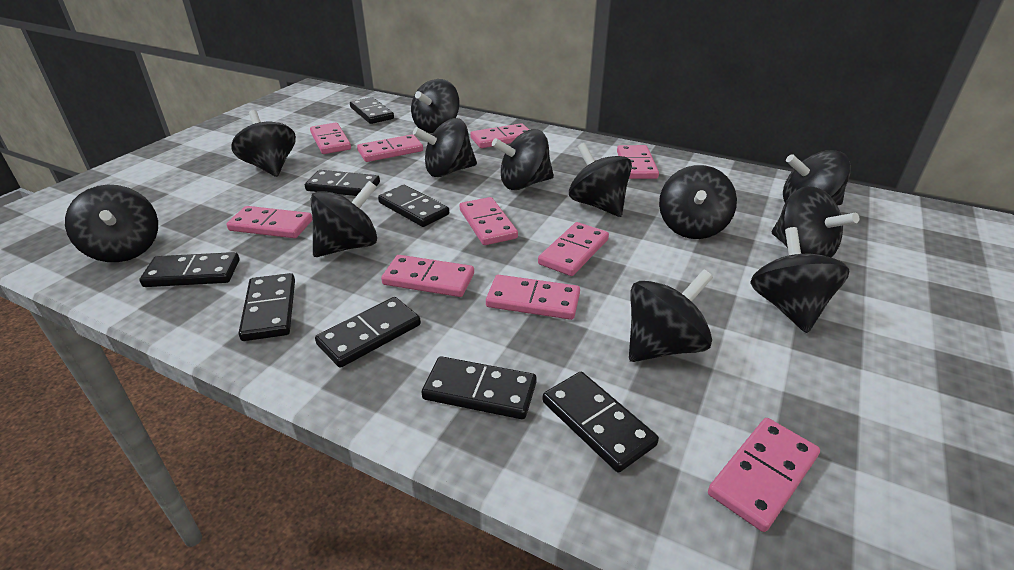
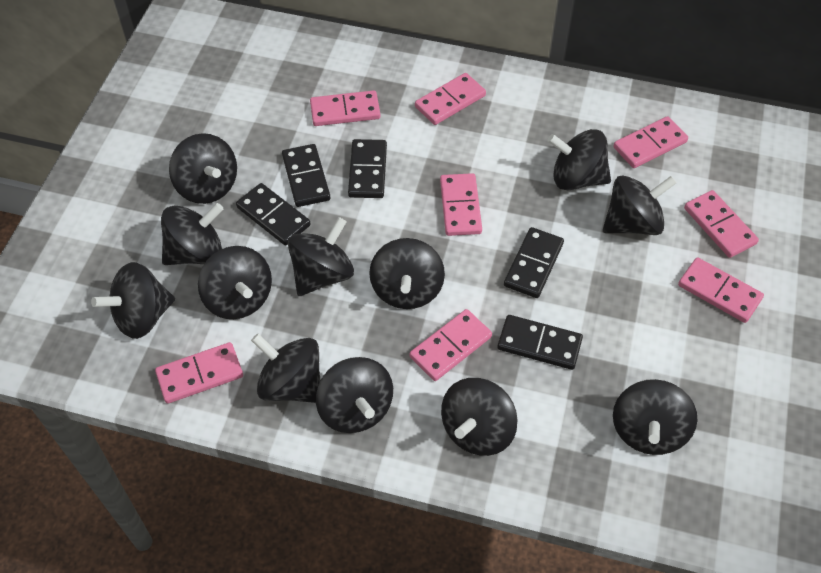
black domino: [139,252,239,287] [238,273,295,341] [305,170,380,196] [315,297,421,368] [350,97,394,124] [378,185,449,227] [422,356,537,419] [542,372,659,472] = 8 -> [236,183,311,245] [282,144,330,207] [348,139,387,198] [498,315,583,370] [504,227,564,298] = 5
pink domino: [227,206,312,238] [310,123,351,154] [357,134,423,162] [381,255,474,297] [460,197,518,245] [470,123,529,148] [486,275,580,320] [538,222,609,276] [617,145,659,179] [708,418,820,532] = 10 -> [155,342,243,404] [310,90,380,126] [410,309,492,381] [415,73,486,125] [440,173,482,236] [613,116,688,168] [678,257,764,323] [684,190,759,258] = 8

